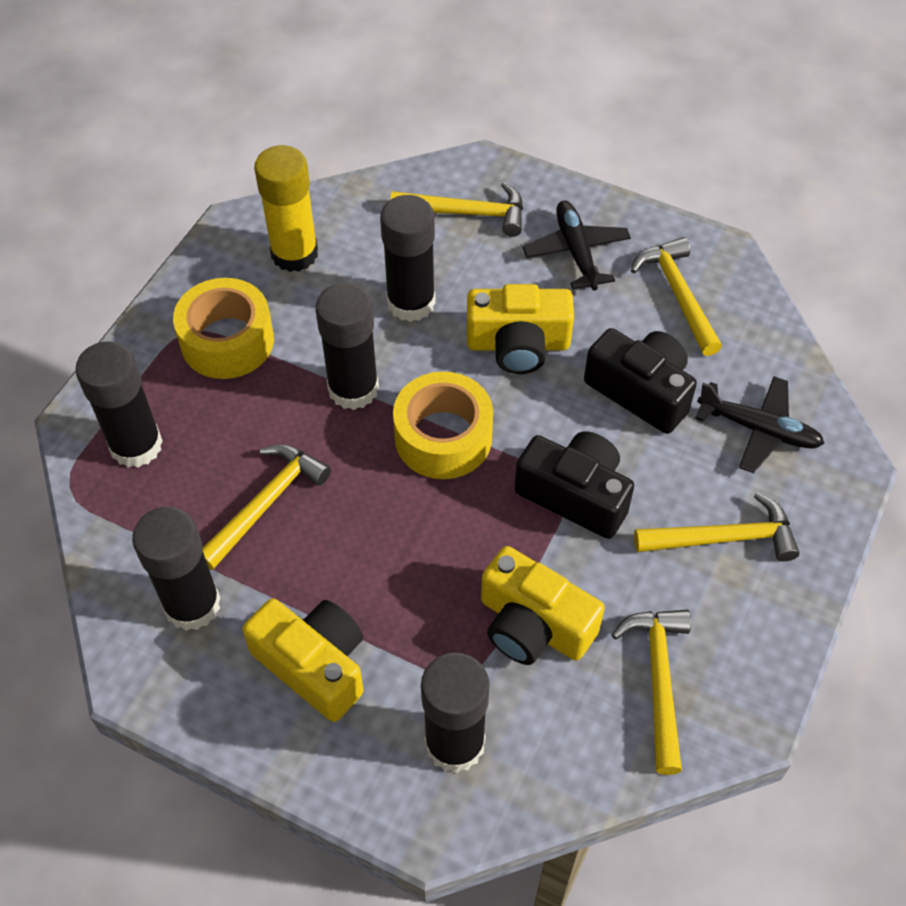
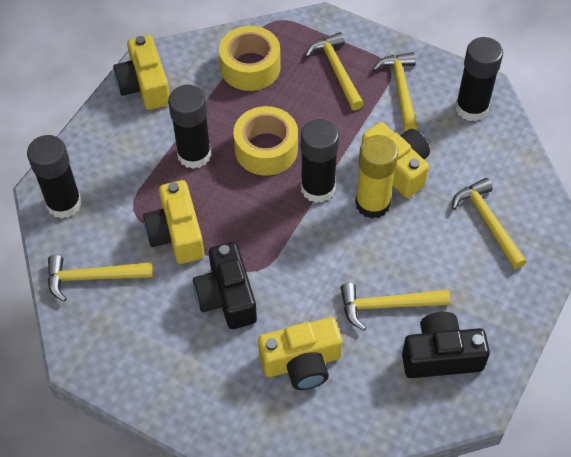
black glue stick: [75,341,163,468] [132,507,221,631] [316,283,379,410] [380,195,435,322] [421,653,490,773] = 5 -> [27,135,82,219] [168,85,211,169] [301,119,339,203] [455,37,503,121] = 4
black plane: [523,201,631,291] [695,376,825,473] = 2 -> none = 0
yellow camera: [242,598,364,722] [467,284,574,374] [481,546,605,665] = 3 -> [113,35,170,110] [143,180,204,264] [258,317,342,390] [362,122,430,198] = 4

